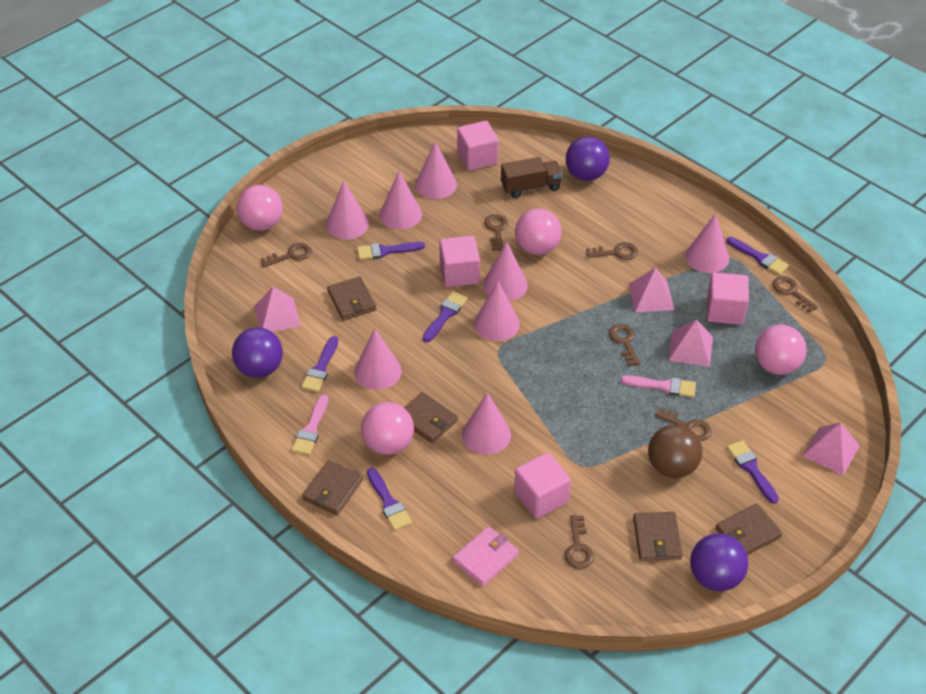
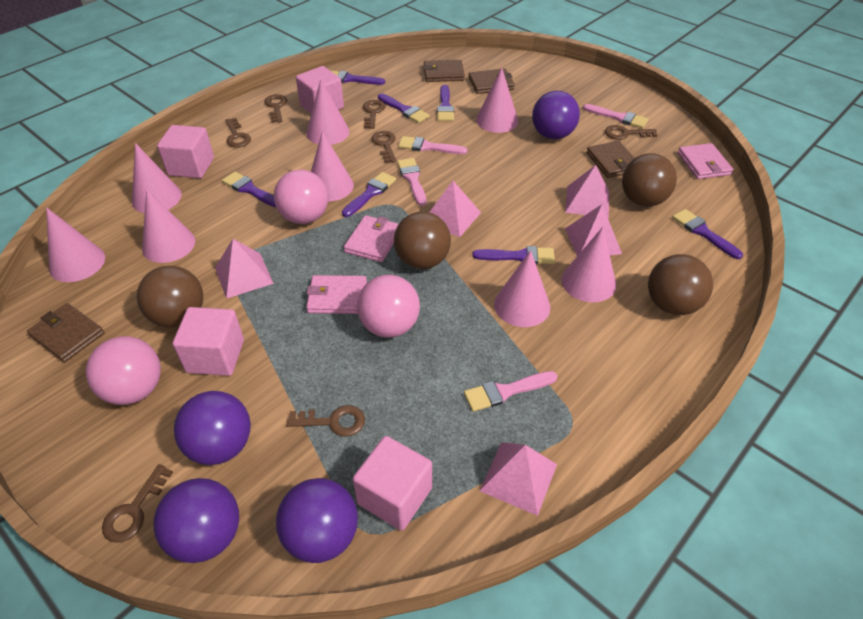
brown ball: [648,424,702,478] = 1 -> [137,266,203,328] [394,211,451,269] [622,153,677,206] [648,254,713,315] = 4
brown truck: [501,157,563,198] = 1 -> none = 0
brown wallet: [302,460,363,515] [327,277,376,320] [404,392,458,443] [633,512,683,561] [715,503,782,555] = 5 -> [27,303,105,363] [423,60,465,82] [468,68,515,94] [586,141,635,178] = 4
pink ball: [237,185,283,231] [361,402,414,455] [515,208,562,255] [755,325,807,375] = 4 -> [86,336,161,405] [274,170,328,224] [357,275,420,338] = 3
pink brush: [292,395,329,455] [621,375,696,397] = 2 -> [397,158,426,206] [398,136,468,154] [464,371,558,412] [583,104,648,128] = 4
pink pyramid: [254,287,301,332] [629,267,674,312] [668,319,713,367] [802,422,860,475] = 4 -> [215,239,274,299] [430,181,481,237] [480,442,557,516] [565,165,609,218] [565,204,622,256] = 5
pink wallet: [453,526,519,586] = 1 -> [306,275,367,314] [344,215,398,262] [678,143,733,179] = 3
purple ball: [232,327,283,378] [566,136,610,181] [690,533,749,591] = 3 -> [153,478,239,563] [174,391,251,465] [276,478,358,563] [532,91,580,139] = 4
purple brush: [301,336,338,392] [357,242,425,260] [367,468,412,531] [423,291,467,342] [726,237,789,275] [727,440,779,504] = 6 -> [222,172,276,207] [330,70,385,85] [342,172,396,217] [378,93,430,123] [437,85,454,121] [472,246,555,264] [672,209,743,259] = 7

